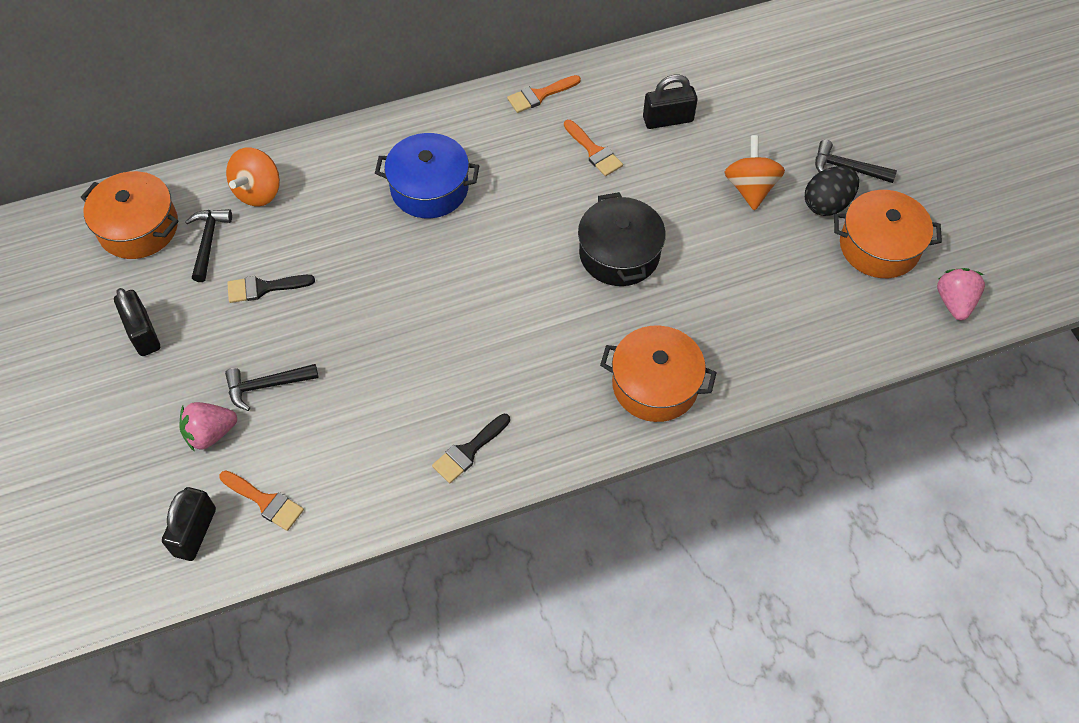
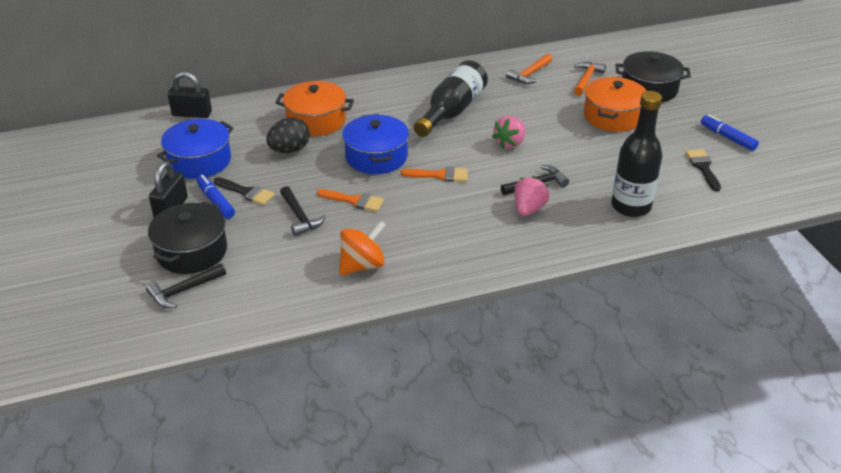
black bottle: none = 0 -> [414,60,488,137] [611,91,662,217] = 2
black padlock: [114,288,160,356] [162,487,216,561] [643,75,698,129] = 3 -> [149,161,188,217] [168,72,212,118] = 2
black pot: [578,192,666,286] = 1 -> [148,202,227,274] [615,51,691,103] = 2
blue marker: none = 0 -> [197,175,235,219] [701,115,759,151] = 2
blue pot: [375,133,479,218] = 1 -> [157,119,234,179] [342,114,409,174] = 2
orange brush: [219,470,304,531] [507,75,581,113] [564,120,623,176] = 3 -> [317,189,384,212] [401,167,468,182] = 2
orange hammer: none = 0 -> [506,54,553,84] [574,62,606,96] = 2
orange pot: [81,171,179,259] [600,326,717,422] [834,190,942,278] = 3 -> [275,81,354,136] [584,77,647,132] = 2
orange spinning top: [226,147,280,206] [724,135,785,211] = 2 -> [339,221,386,275] = 1

